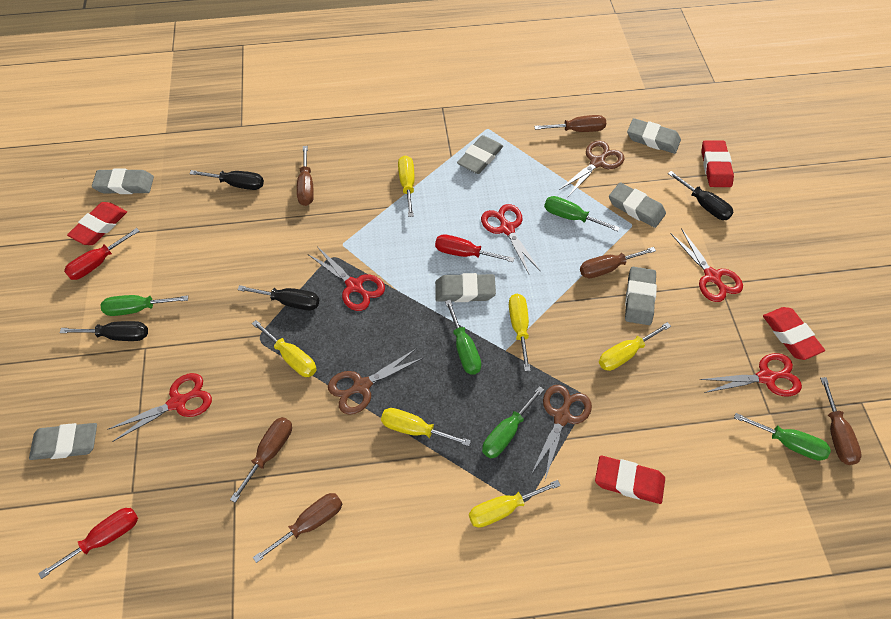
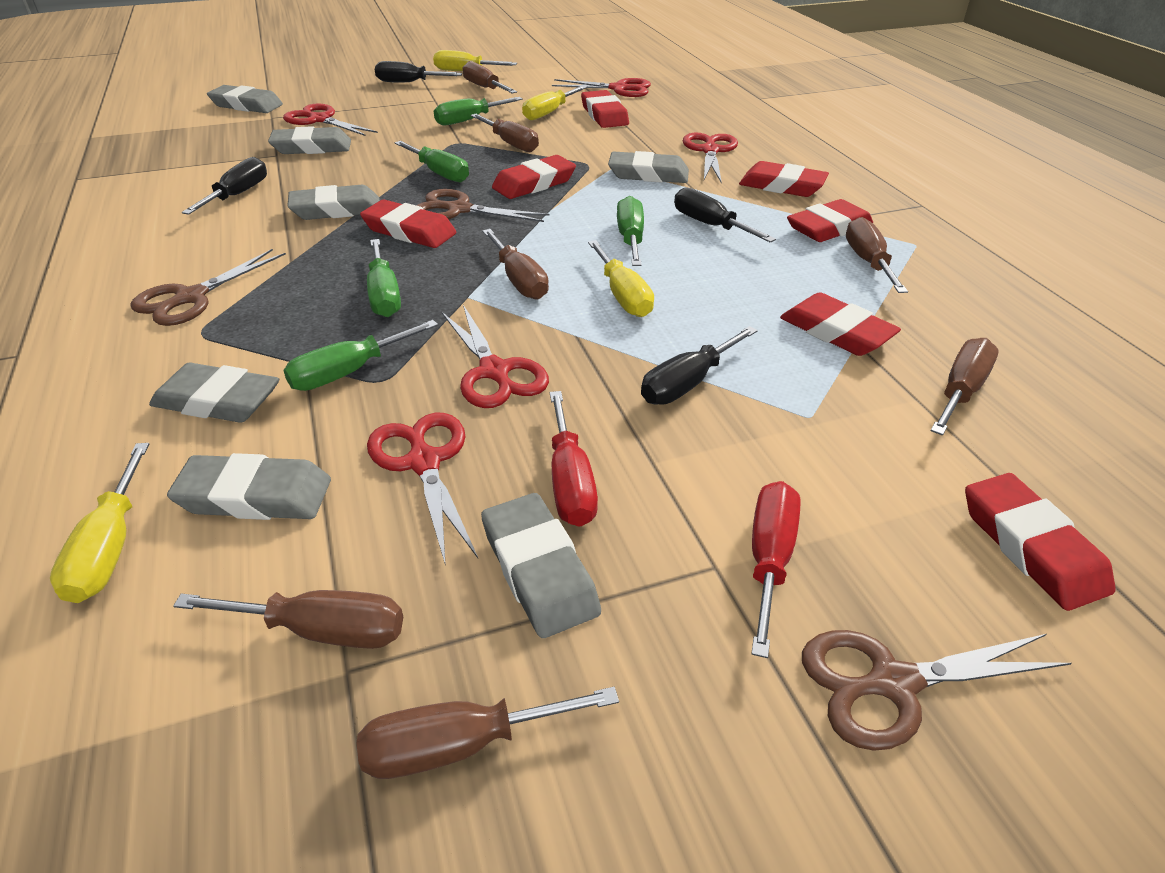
brown screwdriver: [230,417,292,503] [253,493,342,563] [297,146,314,206] [534,115,606,132] [580,247,656,278] [820,377,862,465] = 6 -> [173,590,403,649] [357,687,619,779] [463,61,517,94] [471,114,539,152] [482,229,549,299] [846,217,908,293] [930,338,999,436] = 7
red eraser: [67,202,127,245] [595,456,665,504] [701,140,734,187] [763,307,825,360] = 4 -> [360,200,456,248] [492,155,576,199] [581,90,629,128] [739,161,829,197] [780,292,901,356] [787,199,873,242] [965,473,1116,611] = 7
red screwdriver: [38,508,138,579] [64,228,139,280] [435,234,514,262] = 3 -> [550,391,598,527] [751,481,801,658] = 2
yellow screwdriver: [252,320,317,377] [381,408,471,446] [398,156,415,217] [469,480,561,528] [509,294,531,371] [599,322,671,371] = 6 -> [50,443,149,603] [433,50,517,71] [522,86,587,120] [588,240,654,317] = 4

